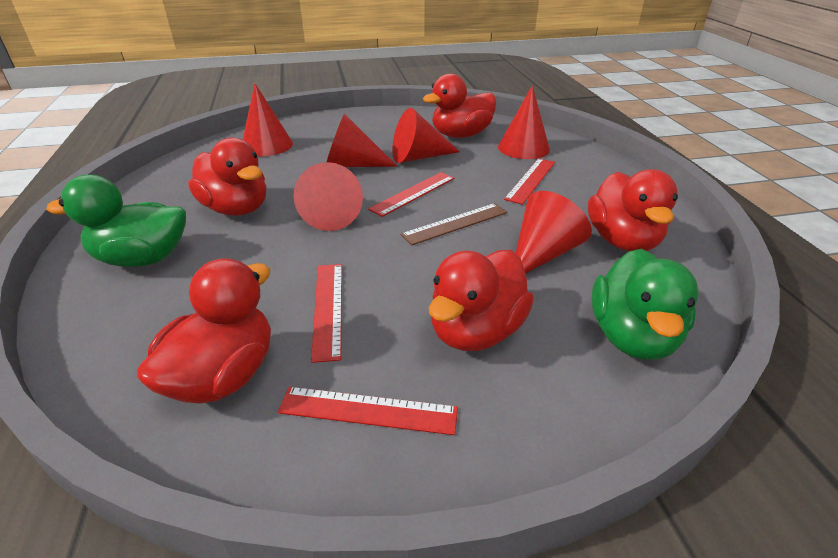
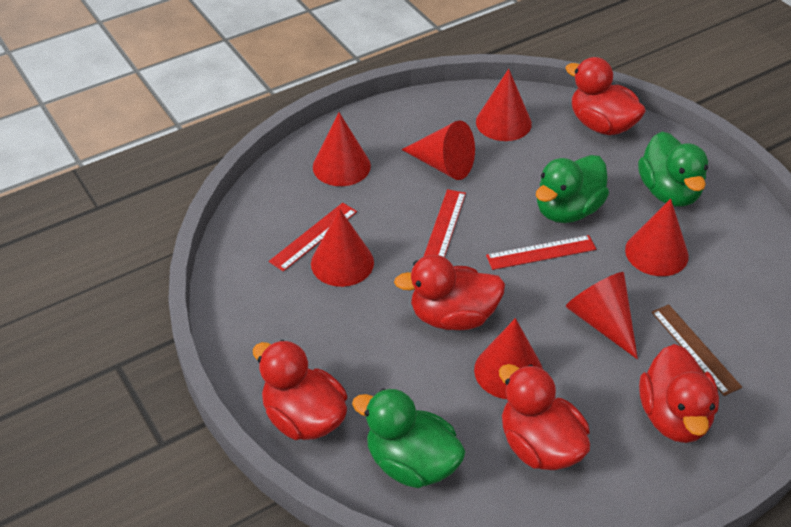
green duck: [46,175,186,267] [592,249,699,360] = 2 -> [352,388,466,488] [536,155,609,223] [638,132,708,207] = 3
red cone: [243,84,293,156] [294,162,363,231] [327,113,397,167] [392,108,460,163] [498,86,550,159] [515,191,592,273] = 6 -> [311,209,374,287] [313,112,371,186] [402,121,475,180] [474,318,543,399] [476,69,532,141] [566,272,638,359] [625,199,689,276] = 7
red ruler: [278,387,458,435] [311,264,342,363] [368,172,454,217] [504,158,555,205] = 4 -> [269,203,357,272] [423,189,466,257] [486,235,596,270] = 3

